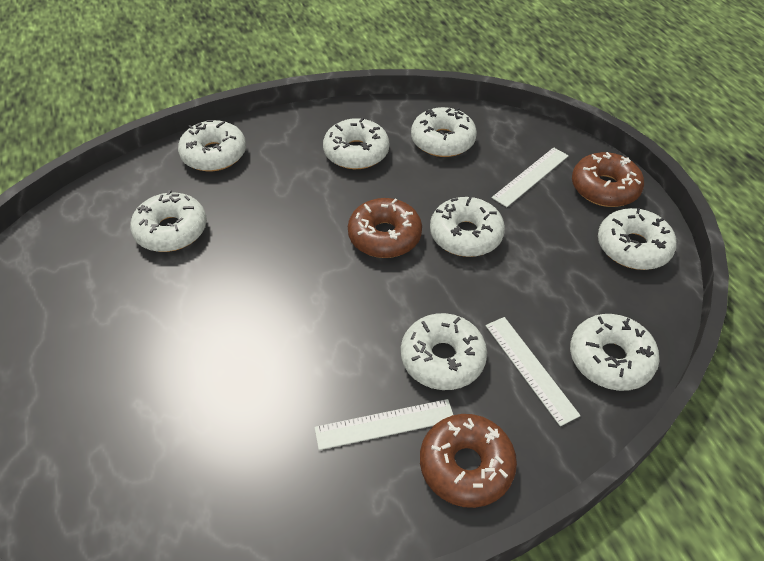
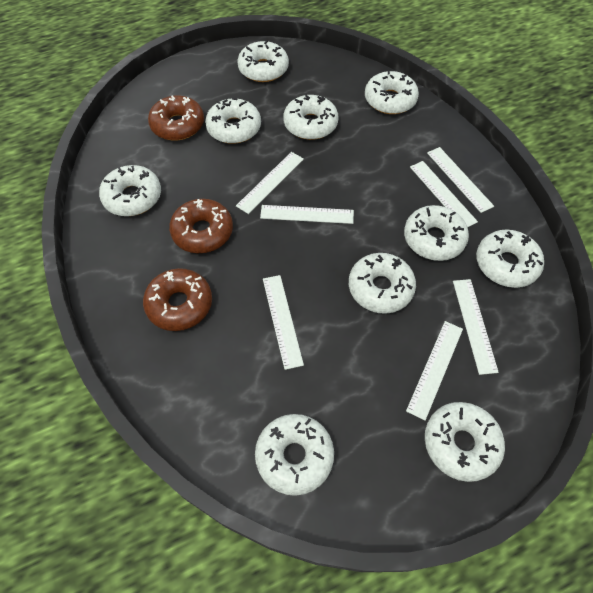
white donut: [130,190,207,252] [178,120,246,171] [323,118,389,169] [401,313,487,390] [411,107,477,157] [430,197,505,257] [570,314,659,391] [598,208,677,270] = 8 -> [99,165,161,216] [205,98,261,144] [237,40,289,82] [255,414,334,496] [283,95,339,140] [349,253,416,314] [365,70,419,114] [404,205,469,261] [425,402,505,482] [476,230,544,288] = 10
white ruler: [314,399,453,450] [485,317,581,426] [492,147,569,207] = 3 -> [236,152,304,214] [260,205,354,224] [263,275,304,370] [406,321,463,420] [410,161,478,228] [427,147,494,213] [453,279,499,375] = 7

